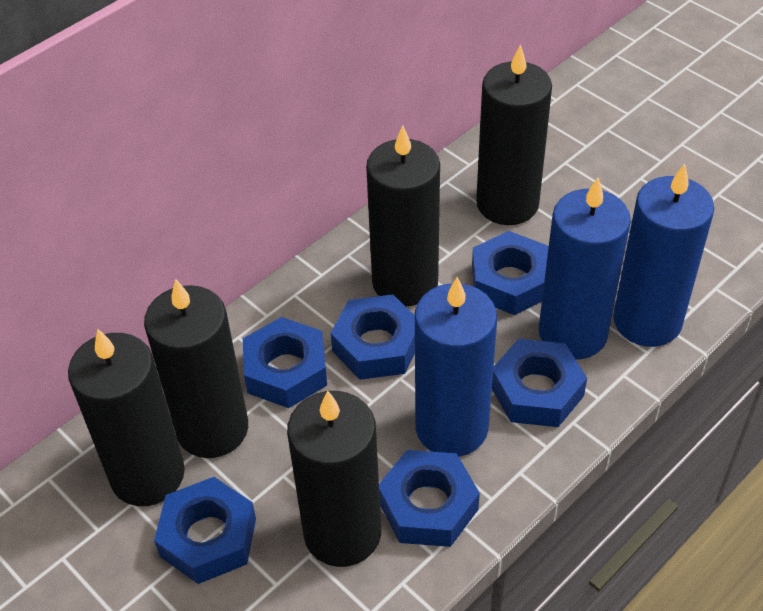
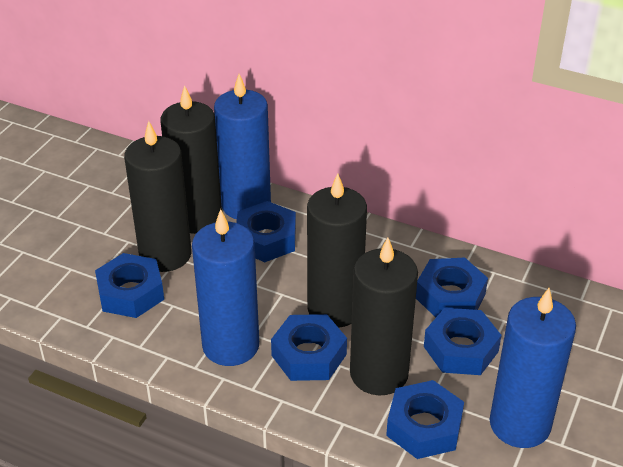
black candle: [68,329,185,506] [144,279,248,458] [287,390,381,567] [366,125,440,306] [476,44,552,225] = 5 -> [124,121,191,272] [160,85,222,234] [307,173,367,328] [350,238,418,395] = 4

